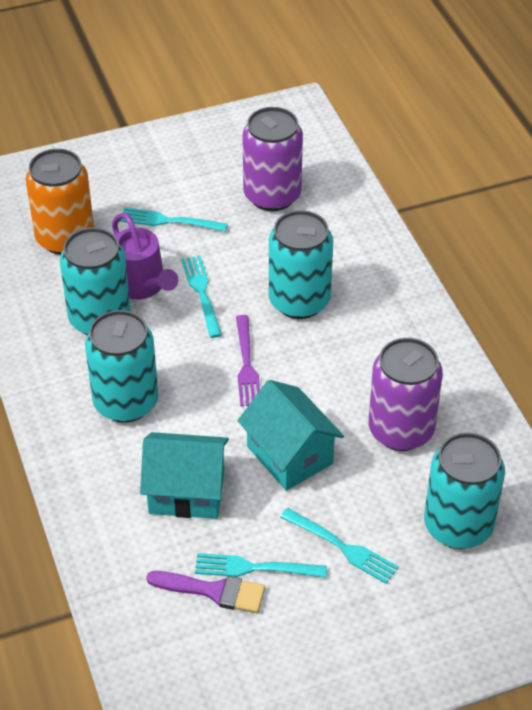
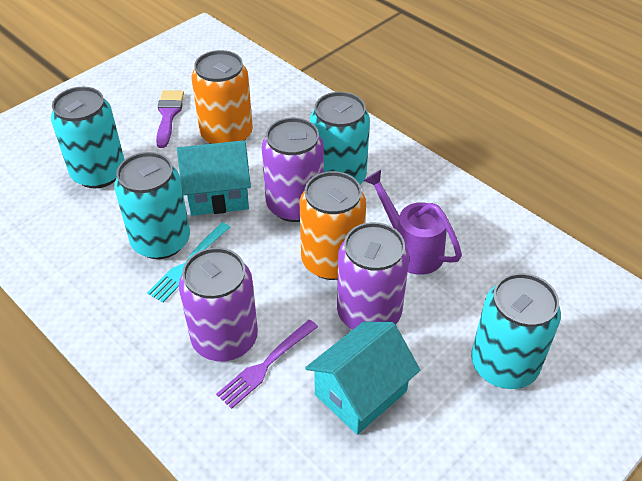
orange can: [25,149,94,255] = 1 -> [192,50,253,144] [300,171,366,280] = 2
purple can: [242,107,303,211] [369,338,443,451] = 2 -> [179,247,258,361] [262,118,324,222] [337,222,409,330] = 3
turquoise fork: [120,207,228,232] [181,256,222,338] [195,553,327,578] [280,508,399,584] = 4 -> [147,222,230,303] = 1

